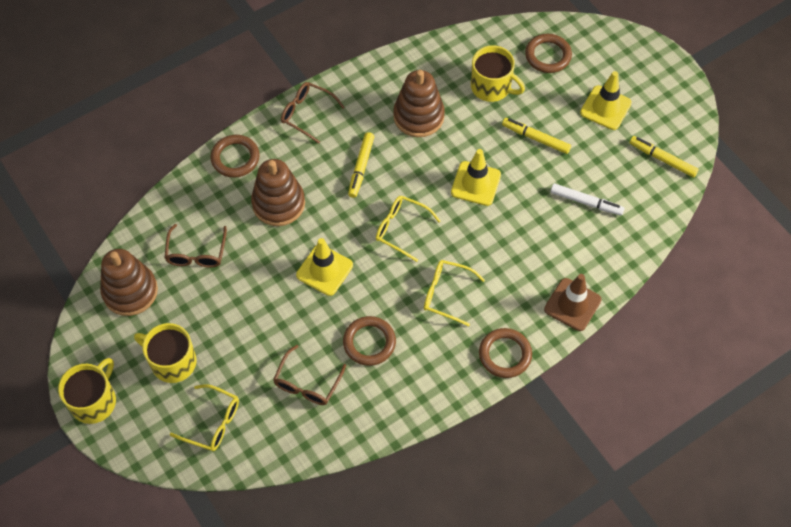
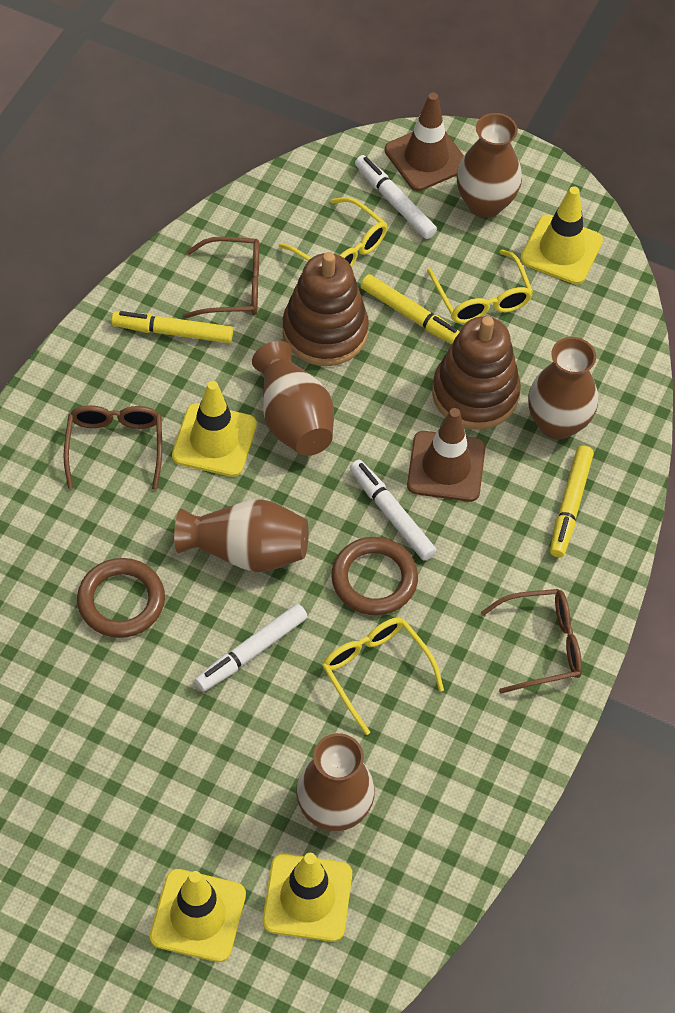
brown ring: [211,135,260,178] [343,316,396,366] [479,328,532,378] [525,34,572,73] = 4 -> [77,558,165,638] [331,537,418,615] = 2
brown stacking toy: [100,249,158,316] [251,159,305,226] [393,70,445,137] = 3 -> [283,252,369,366] [432,316,521,430] = 2
brown traffic cone: [544,274,601,331] = 1 -> [385,92,464,191] [407,408,486,502] = 2
brown vase: none = 0 -> [174,499,309,572] [252,341,334,456] [296,733,375,831] [456,113,522,218] [528,337,598,440] = 5
white marker: [550,183,624,216] = 1 -> [195,604,308,691] [350,460,436,561] [355,155,437,239] = 3
yellow mug: [58,358,116,424] [134,323,196,383] [471,46,525,102] = 3 -> none = 0
yellow traffic cone: [296,238,353,296] [451,149,501,206] [580,71,632,130] = 3 -> [150,869,246,962] [172,381,257,477] [263,853,352,942] [521,186,603,284] = 4

